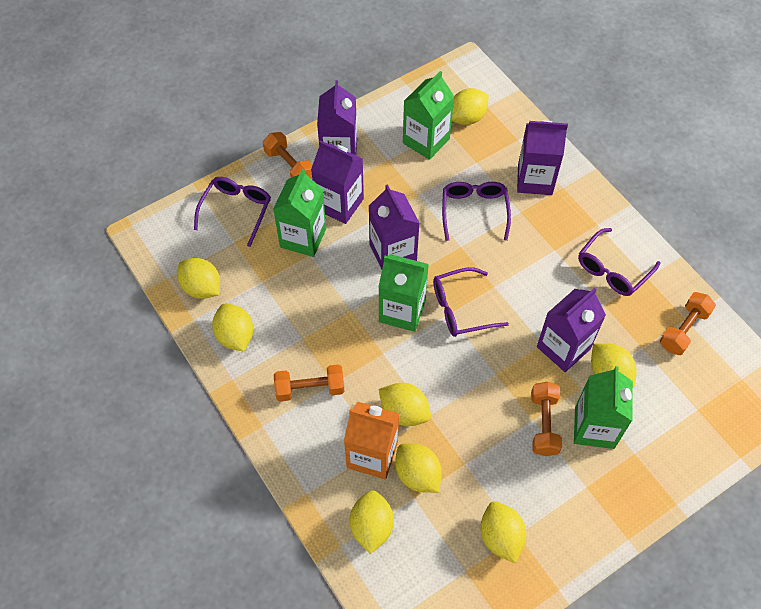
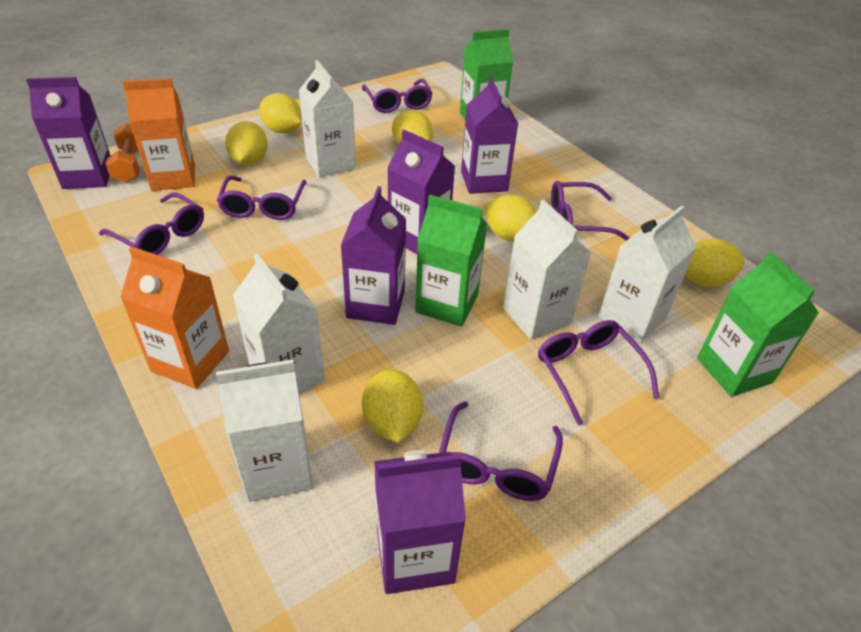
green carton: [273,169,326,257] [378,254,429,332] [403,71,455,160] [574,366,633,449] = 4 -> [415,195,487,327] [460,29,513,120] [697,252,819,397] = 3
orange carton: [344,402,399,480] = 1 -> [120,246,229,389] [122,78,195,191] = 2
orange dumbbell: [263,132,312,179] [274,364,345,401] [531,382,562,456] [660,292,716,355] = 4 -> [105,123,140,183] = 1
purple glasses: [194,177,271,247] [433,267,509,337] [442,182,511,241] [578,228,660,296] = 4 -> [99,192,204,255] [217,176,307,220] [362,79,433,113] [439,402,563,501] [538,320,659,425] [551,181,630,241] = 6
white carton: none = 0 -> [216,360,313,502] [233,253,325,394] [298,60,356,177] [503,200,591,340] [599,205,697,342] = 5
yellow lemon: [177,258,220,299] [212,304,253,352] [350,490,394,554] [379,383,431,426] [395,443,442,493] [452,88,488,125] [480,501,526,563] [591,344,637,387] = 8 -> [225,121,268,165] [259,93,302,133] [362,369,423,443] [392,110,433,144] [484,195,537,242] [685,239,745,287] = 6

